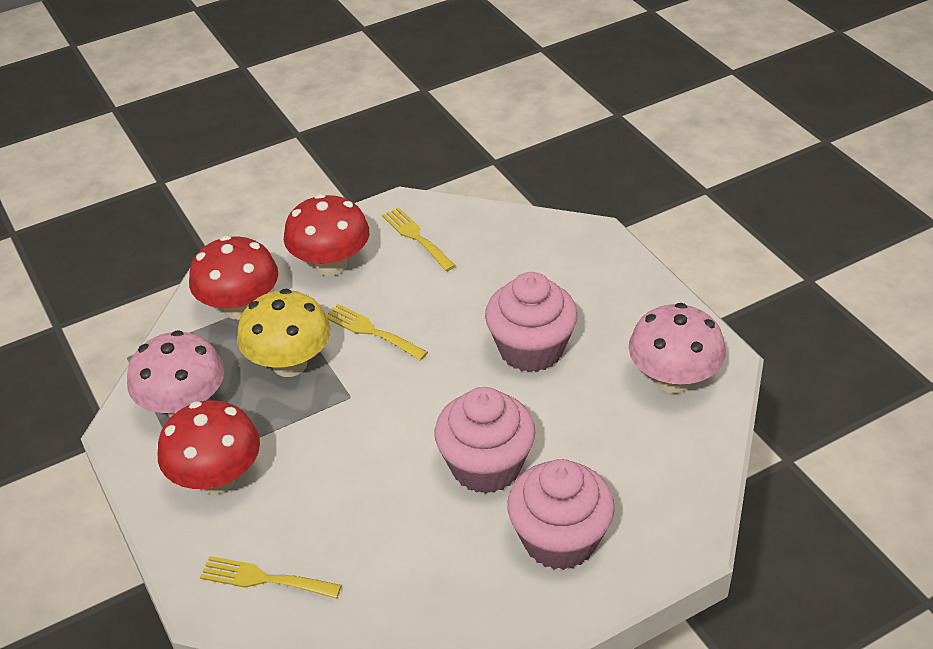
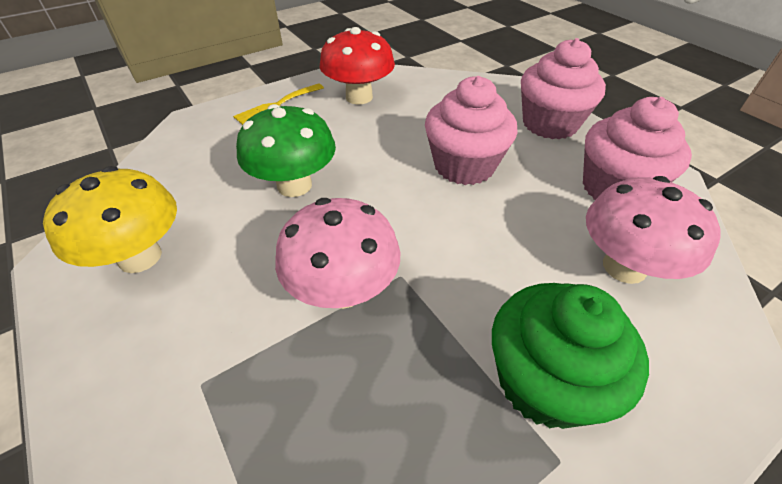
green cupcake: none = 0 -> [492,283,649,429] = 1
green mushroom: none = 0 -> [236,104,336,197] = 1
red mushroom: [158,400,260,494] [189,236,278,320] [284,194,370,276] = 3 -> [320,27,395,104] = 1
yellow fork: [200,556,341,599] [326,304,428,361] [382,207,456,271] = 3 -> [233,83,324,125] = 1

